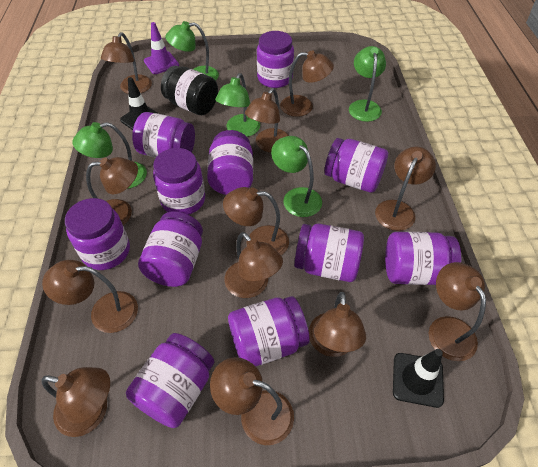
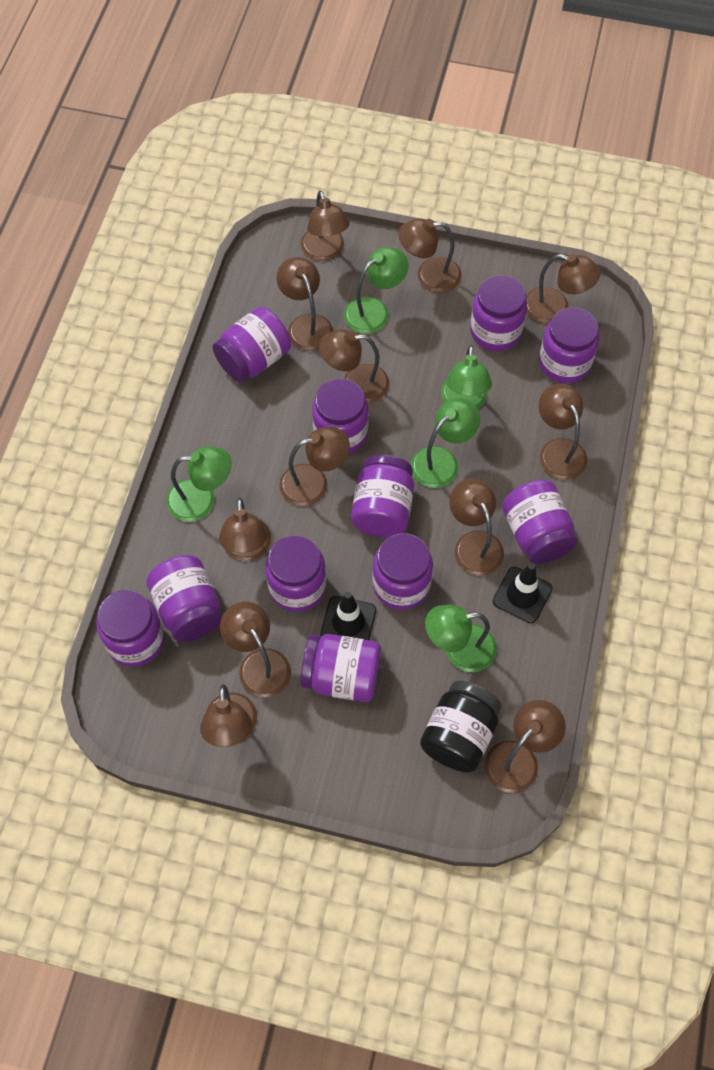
purple traffic cone: [144,22,179,74] = 1 -> none = 0

